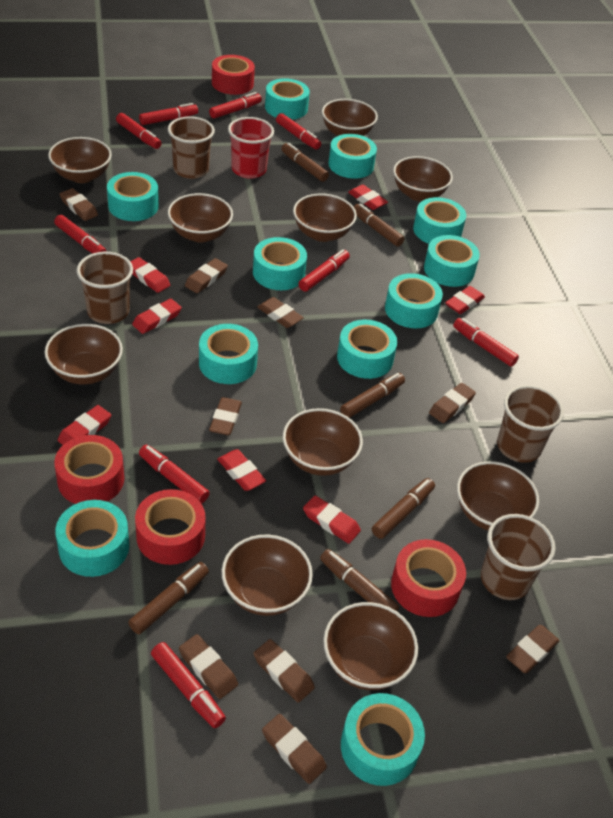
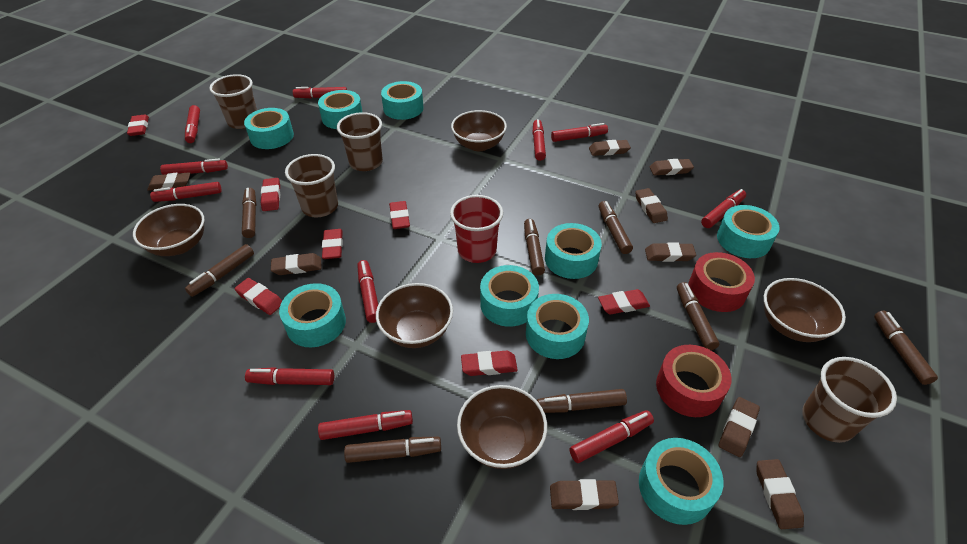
brown bowl: [45,324,123,384] [48,137,112,183] [168,193,233,243] [222,535,313,616] [283,408,363,476] [293,193,357,242] [322,99,378,136] [323,602,418,690] [393,156,453,201] [457,461,539,530] = 10 -> [133,204,205,256] [376,283,453,348] [451,110,507,151] [457,385,547,469] [764,278,846,342] = 5
brown marker: [128,562,209,634] [281,143,329,182] [320,549,399,611] [340,373,405,418] [354,203,405,247] [372,478,435,539] = 6 -> [185,244,254,297] [242,188,257,238] [344,437,441,463] [524,219,545,276] [537,389,627,413] [599,201,633,254] [677,282,719,350] [874,311,938,385] = 8
red marker: [54,215,106,254] [116,113,162,149] [139,103,198,125] [139,445,210,504] [151,642,226,728] [209,92,262,119] [276,113,321,150] [298,249,350,292] [453,318,519,367] = 9 -> [150,182,221,202] [160,159,228,175] [185,105,200,143] [245,367,334,385] [293,87,347,98] [318,410,413,440] [357,260,378,323] [532,119,546,161] [551,123,608,142] [569,410,654,463] [701,189,746,228] = 11
red tape: [54,435,124,504] [135,489,205,565] [212,55,255,95] [391,539,466,617] = 4 -> [656,345,732,417] [688,252,755,312] = 2
turquoise tape: [55,500,129,577] [107,172,159,221] [199,324,258,384] [253,237,307,290] [265,78,310,120] [328,134,377,179] [337,320,397,379] [341,693,425,786] [385,273,443,328] [413,197,466,244] [424,235,480,287] = 11 -> [244,108,294,149] [279,283,346,347] [318,90,362,129] [381,81,424,120] [480,265,539,327] [526,294,589,359] [545,223,602,279] [639,438,724,525] [717,205,779,258] = 9

